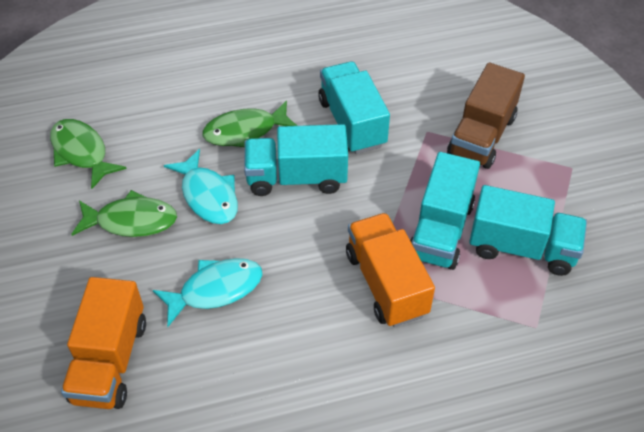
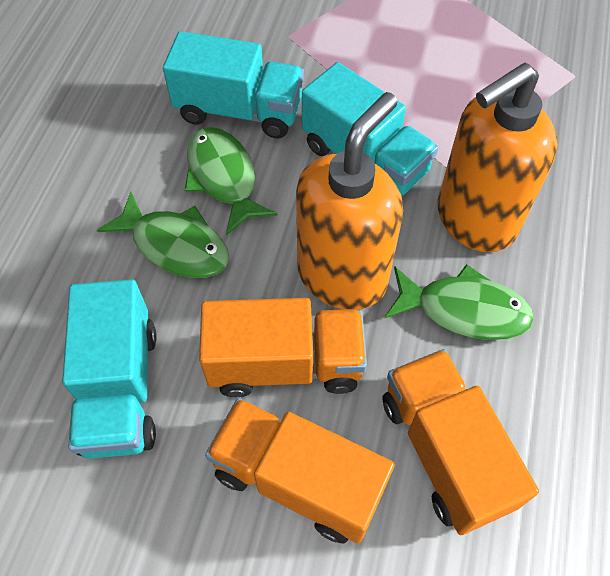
brown truck: [447,62,525,169] = 1 -> none = 0
orange soap dispenser: none = 0 -> [296,92,403,310] [438,63,558,253] = 2
orange truck: [61,277,146,409] [346,213,435,327] = 2 -> [199,298,367,397] [205,398,395,544] [383,349,539,535] = 3
turquoise fish: [153,258,263,327] [164,149,238,224] = 2 -> none = 0
turquoise truck: [244,124,348,196] [318,61,390,154] [410,152,480,270] [469,185,587,276] = 4 -> [62,279,157,459] [163,31,304,138] [302,62,438,196] = 3

